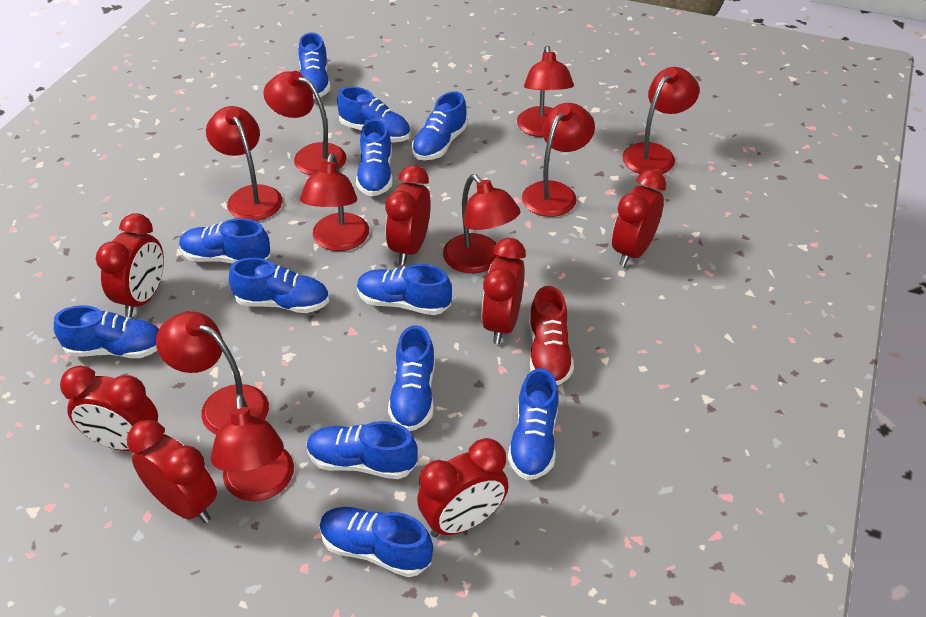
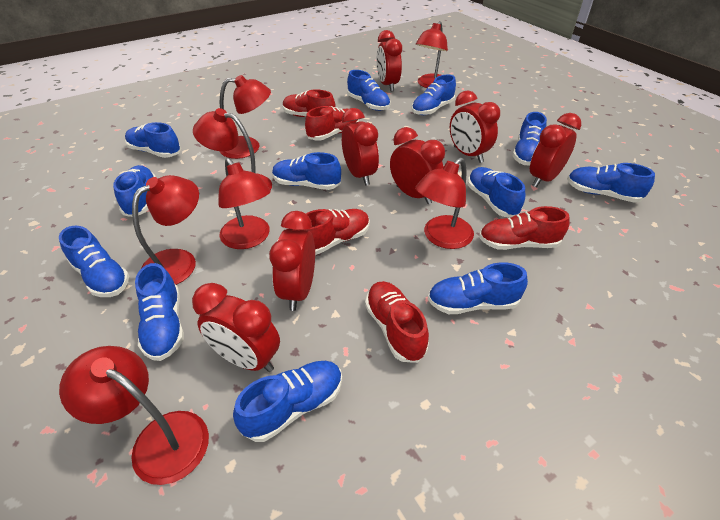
red lamp: [156,311,269,435] [206,106,282,221] [211,394,294,501] [263,71,346,175] [300,153,369,251] [443,174,520,273] [517,46,574,137] [522,103,595,217] [622,67,699,174] = 9 -> [59,346,209,485] [132,175,199,285] [193,108,272,190] [218,158,271,249] [220,75,271,159] [415,158,474,249] [416,21,448,88] = 7
red shoe: [529,286,574,385] = 1 -> [283,89,336,117] [301,209,370,255] [305,106,359,141] [365,281,429,363] [479,206,570,250] = 5

